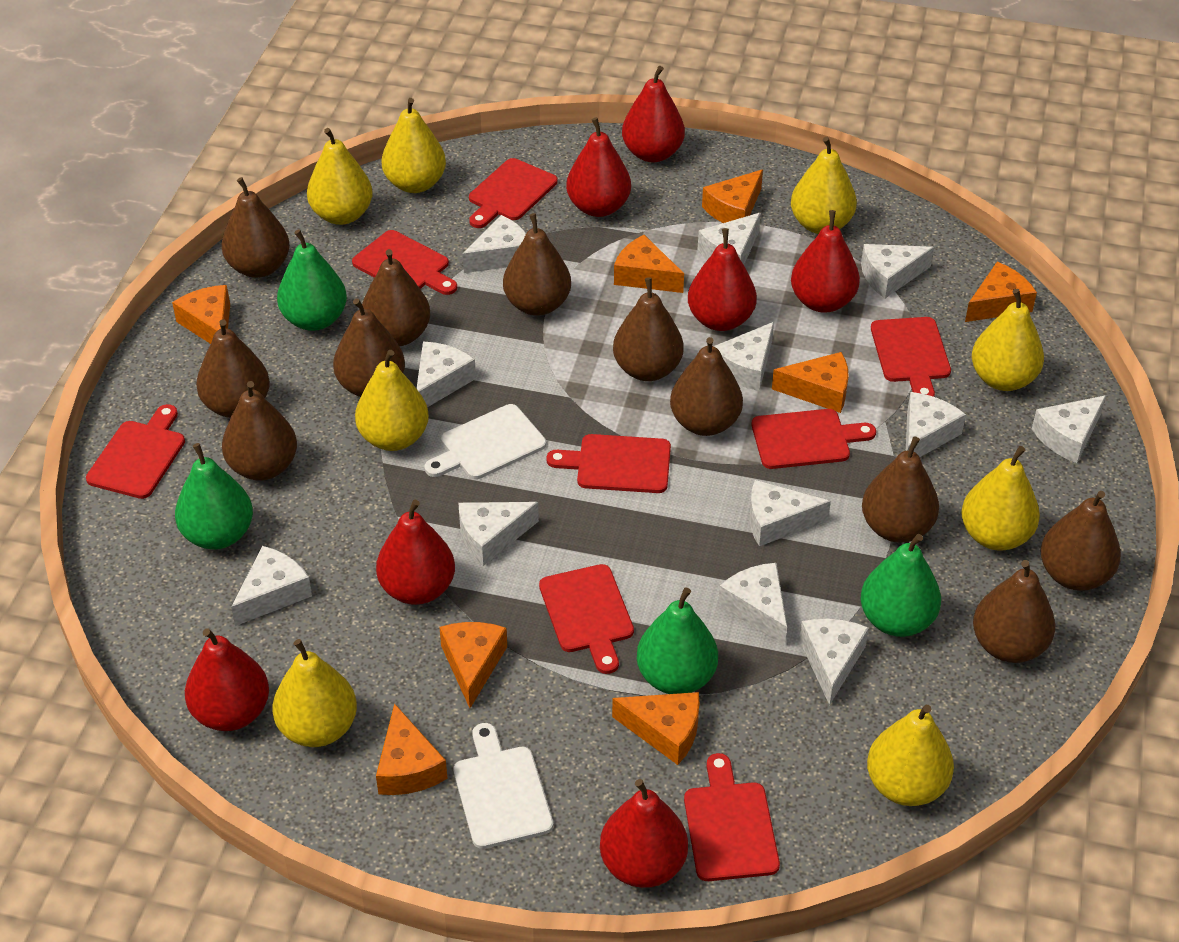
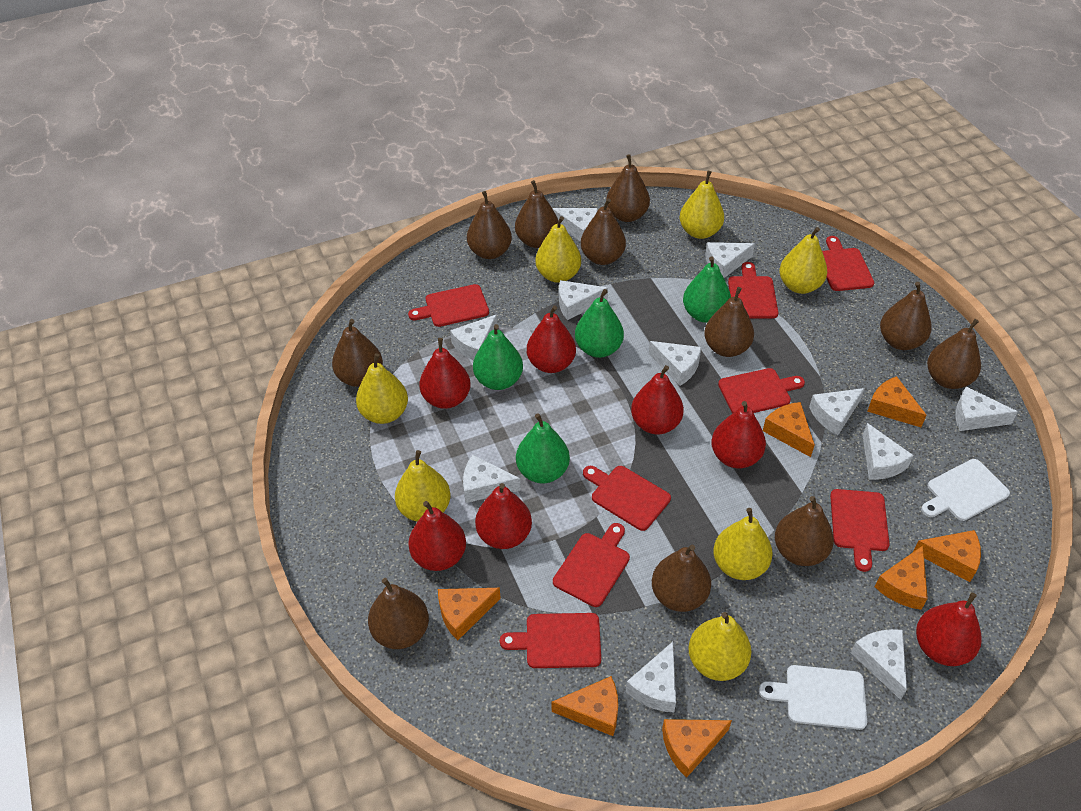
orange cheese: [172,285,230,344] [376,703,448,795] [439,622,507,708] [612,692,699,765] [614,235,684,293] [702,169,763,223] [772,352,848,413] [965,262,1037,322] = 8 -> [438,588,501,640] [552,676,618,736] [662,719,732,778] [763,402,815,457] [867,376,927,427] [875,546,928,610] [913,530,981,582] = 7
white cheese: [231,546,312,626] [416,342,476,407] [458,502,539,566] [463,215,526,273] [698,213,761,265] [714,322,774,391] [718,563,787,646] [749,480,831,546] [799,619,869,705] [861,244,934,298] [906,392,966,457] [1032,395,1106,463] = 12 -> [450,314,497,360] [463,455,521,503] [552,208,598,242] [559,280,608,320] [626,642,676,713] [649,341,701,386] [705,242,755,278] [809,388,865,435] [851,629,907,700] [863,423,914,480] [955,386,1018,431] = 11
yellow pear: [272,639,357,747] [307,128,373,225] [355,350,429,451] [381,98,446,193] [791,137,857,234] [867,705,954,806] [961,446,1040,550] [972,289,1044,391] = 8 -> [356,353,408,424] [395,450,451,522] [536,216,581,283] [680,171,724,239] [688,612,752,681] [713,508,773,580] [779,227,827,294] = 7

